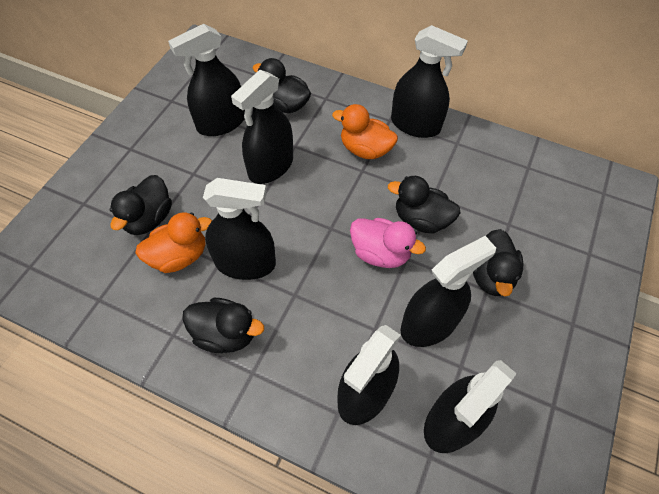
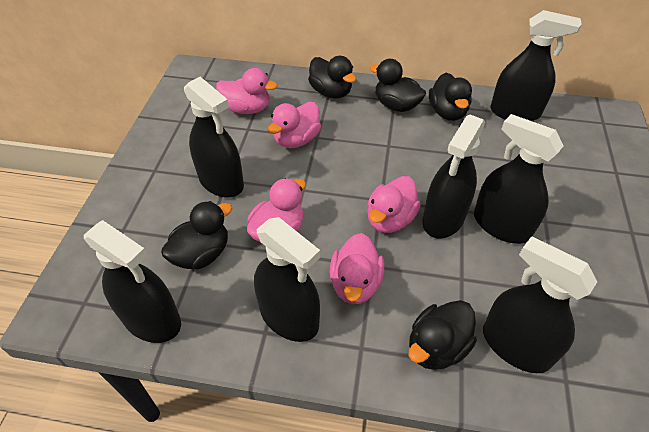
orange duck: [135,212,212,273] [332,104,398,159] = 2 -> none = 0
pink duck: [350,218,426,268] = 1 -> [216,68,277,114] [247,178,306,243] [268,102,321,148] [329,233,384,304] [367,176,421,233] = 5

